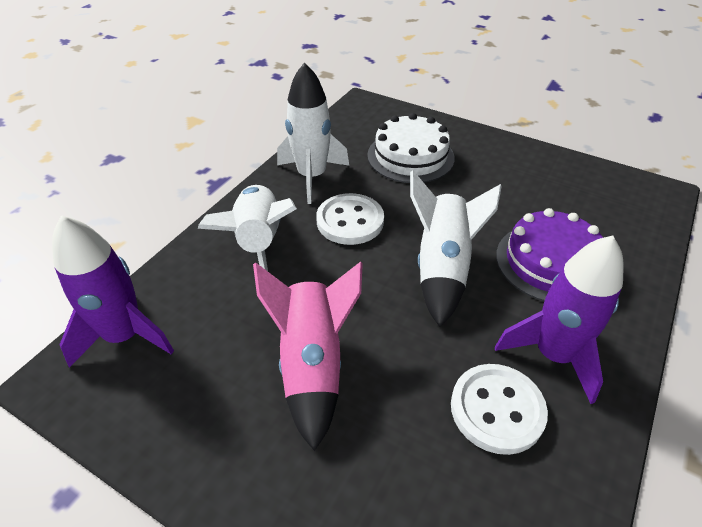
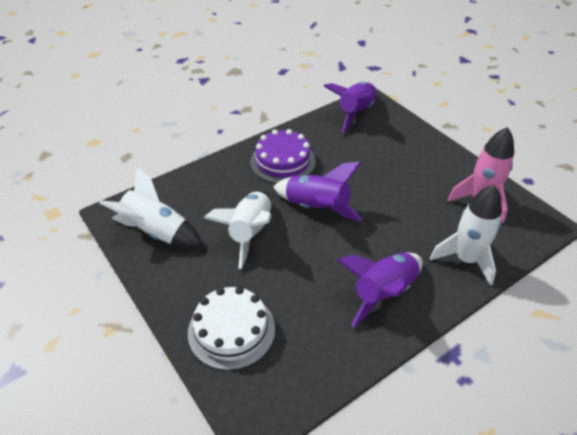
purple rocket: [52,215,174,368] [495,236,624,404] = 2 -> [274,162,362,221] [324,81,377,133] [337,252,423,327] = 3
white button: [316,193,384,245] [451,364,548,455] = 2 -> none = 0

